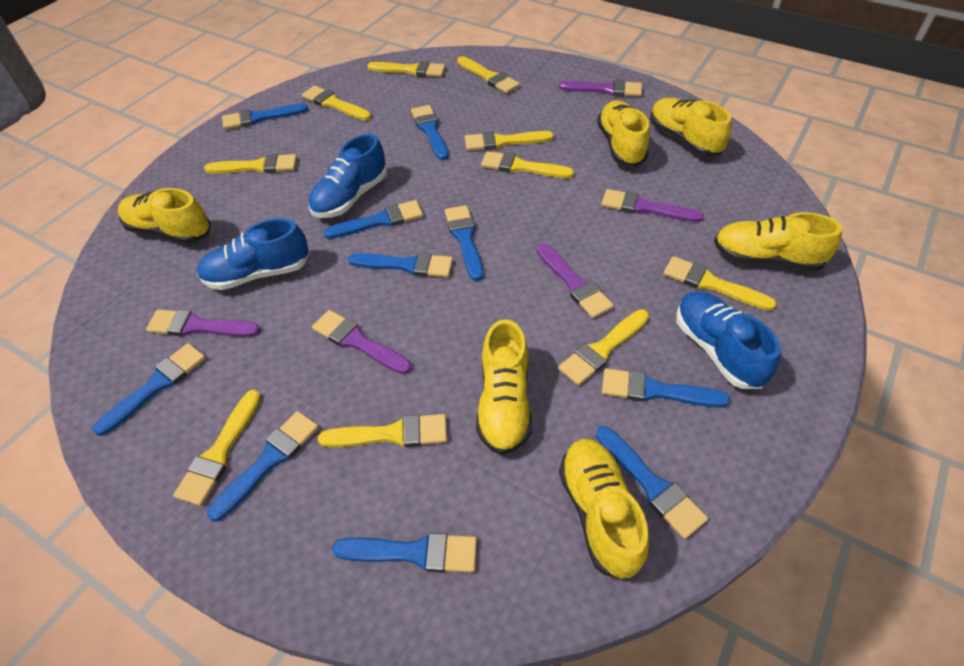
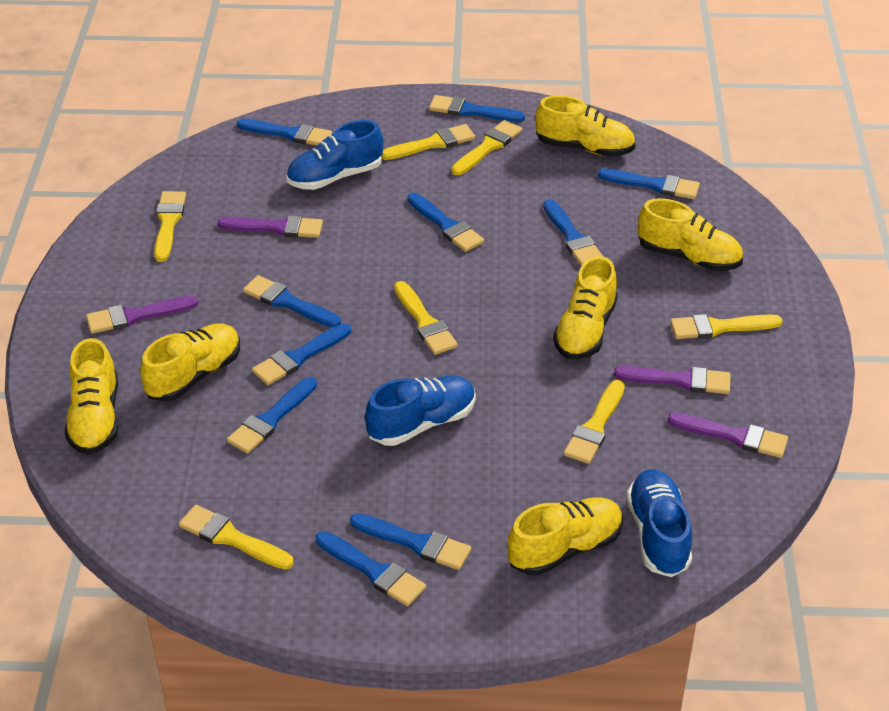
purple brush: [146,310,260,337] [312,310,411,374] [537,243,614,318] [559,80,642,96] [601,189,703,222] = 5 -> [86,296,198,334] [218,216,323,238] [614,366,731,394] [668,412,788,458] = 4
yellow brush: [173,389,261,506] [204,154,297,174] [302,86,371,120] [318,414,447,447] [367,61,445,77] [457,56,520,94] [465,131,554,151] [481,151,574,178] [558,309,649,386] [663,256,777,311] = 10 -> [154,191,186,262] [179,505,294,570] [381,124,475,160] [394,281,458,355] [451,120,522,175] [564,380,625,464] [670,314,783,339] = 7

